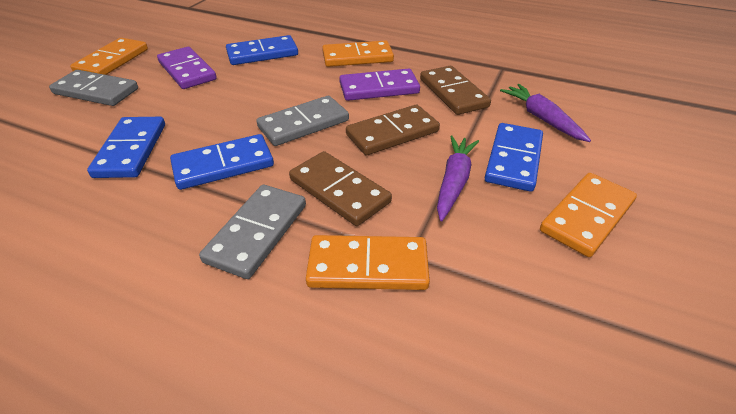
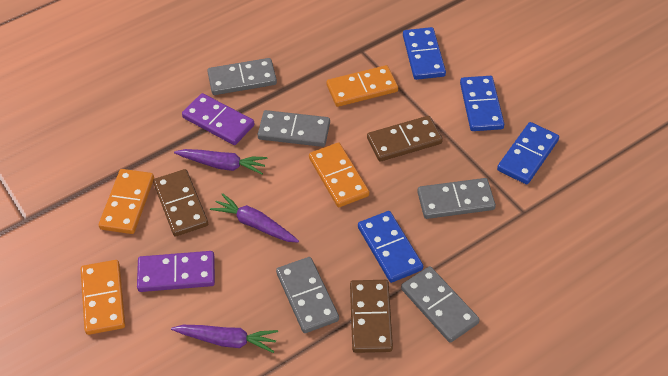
grey domino: [49,70,138,106] [199,185,306,279] [256,96,349,146] = 3 -> [207,58,277,95] [258,110,330,147] [276,257,339,333] [401,266,480,343] [417,178,496,219] = 5
purple carrot: [437,135,479,221] [500,84,591,142] = 2 -> [171,325,278,353] [174,149,267,175] [210,193,299,243] = 3

